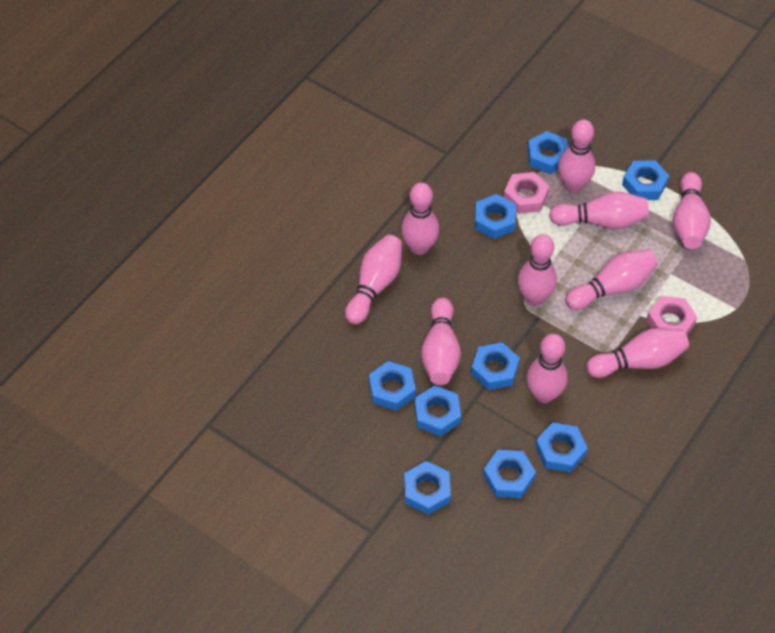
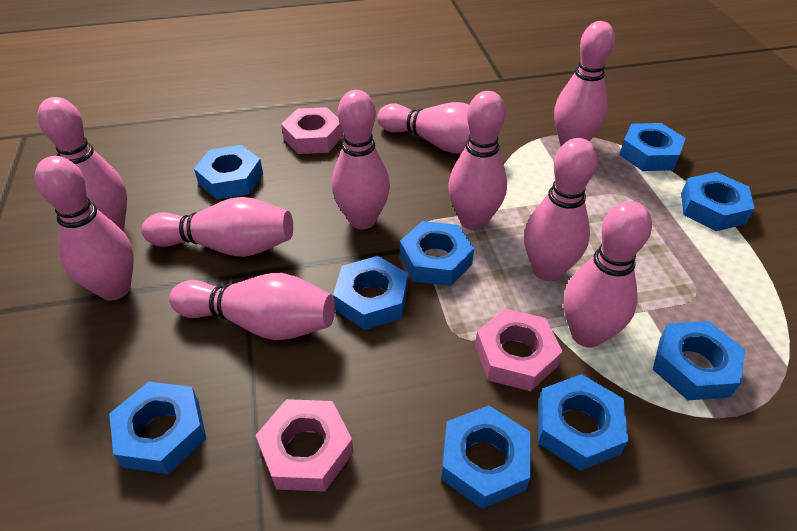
pink nut: [504,172,549,214] [646,296,697,335] = 2 -> [256,399,354,492] [281,107,343,154] [475,309,563,391] = 3

